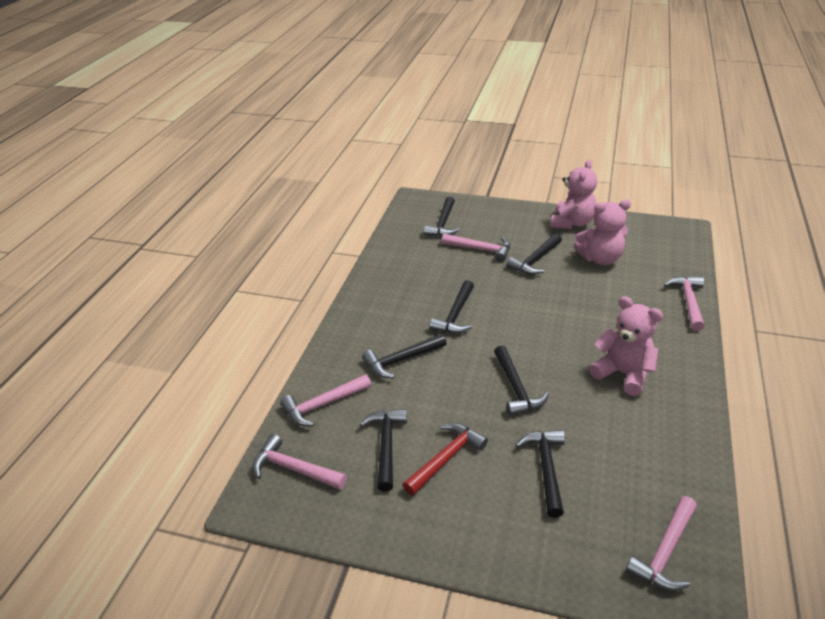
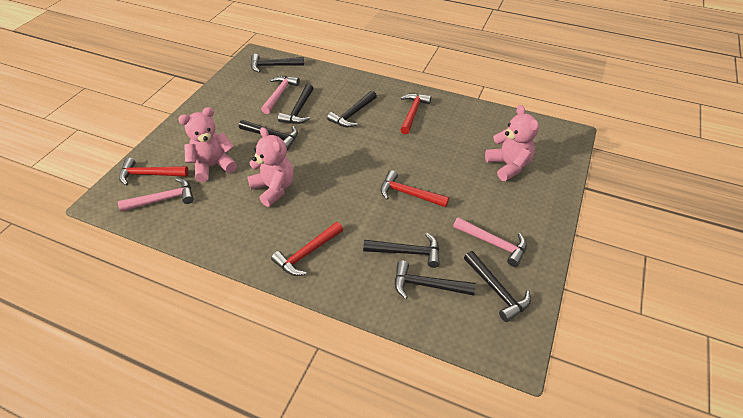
pink hammer: [252,434,347,490] [280,374,371,426] [442,234,510,262] [626,496,697,591] [664,276,704,331] = 5 -> [118,178,194,212] [261,76,300,114] [453,217,527,267] = 3
red hammer: [403,423,488,496] = 1 -> [119,158,189,185] [271,222,343,276] [381,170,449,207] [400,93,431,134] = 4

